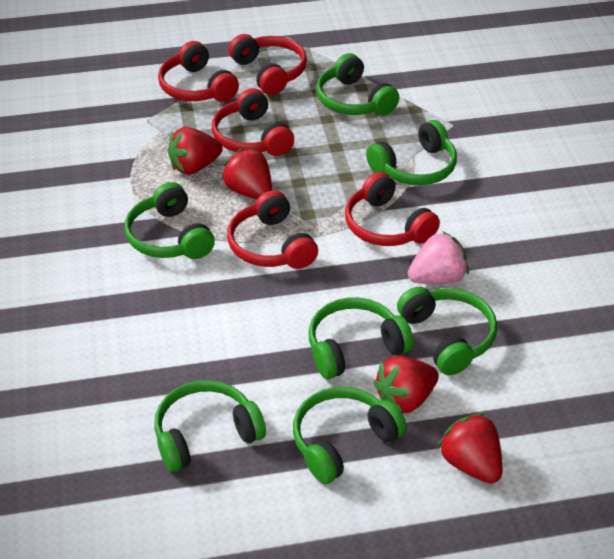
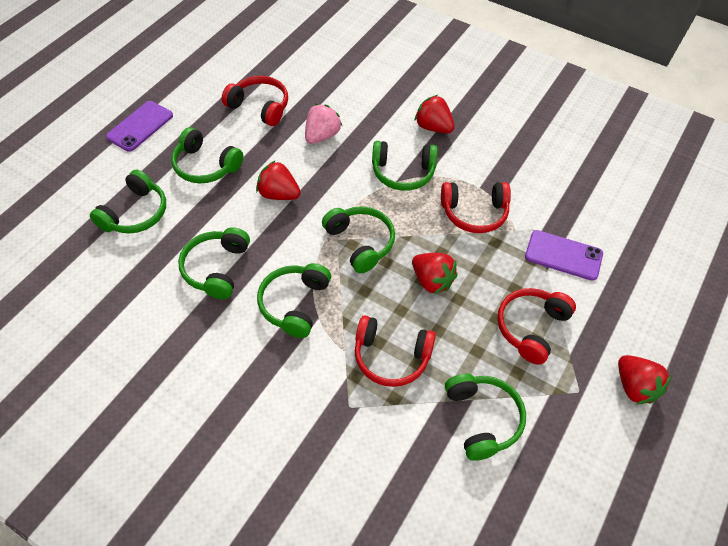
purple phone: none = 0 -> [106,101,173,152] [525,230,603,281] = 2
red headphones: [158,41,239,102] [212,88,294,156] [227,190,318,269] [229,34,307,95] [345,172,440,246] = 5 -> [222,76,288,126] [355,315,436,387] [441,182,511,233] [497,288,576,365] = 4

